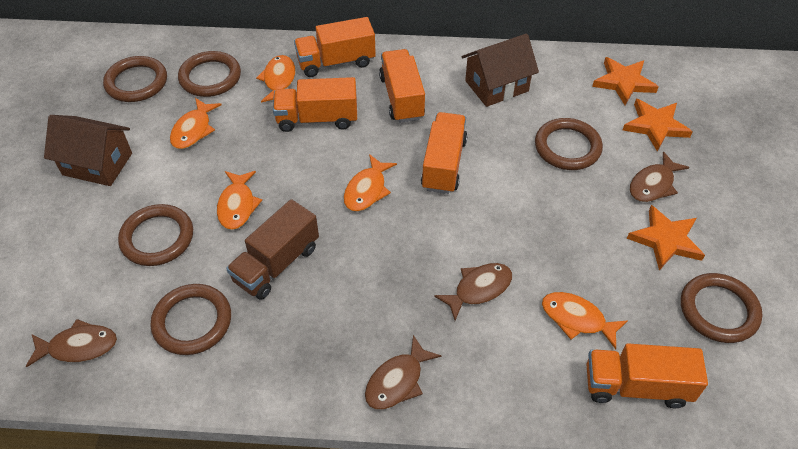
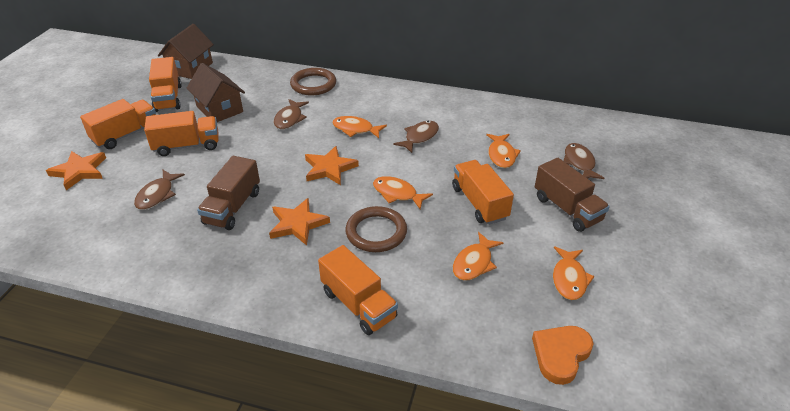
brown ring: [103,56,167,102] [118,204,193,266] [150,284,231,355] [178,51,241,97] [535,118,603,170] [681,273,763,343] = 6 -> [290,68,336,96] [345,206,407,252] = 2
brown truck: [226,199,319,300] = 1 -> [197,156,260,230] [535,158,610,232] = 2
orange heart: none = 0 -> [532,326,593,385] = 1

